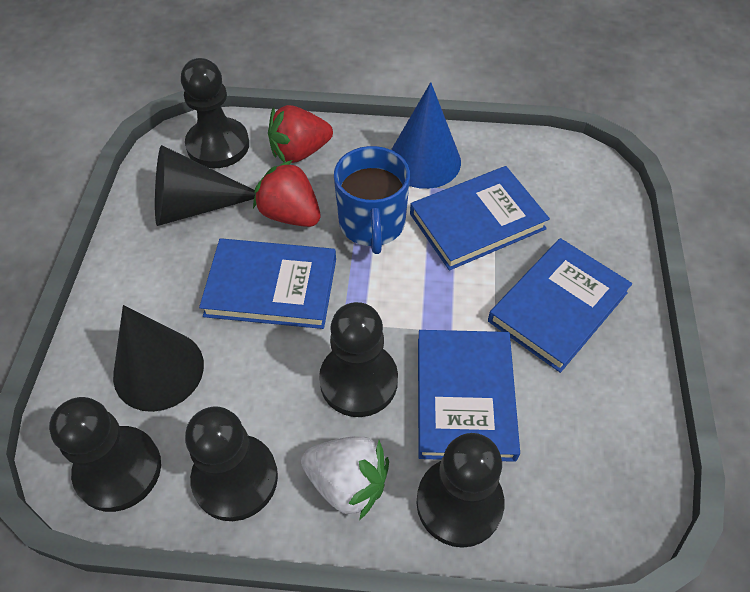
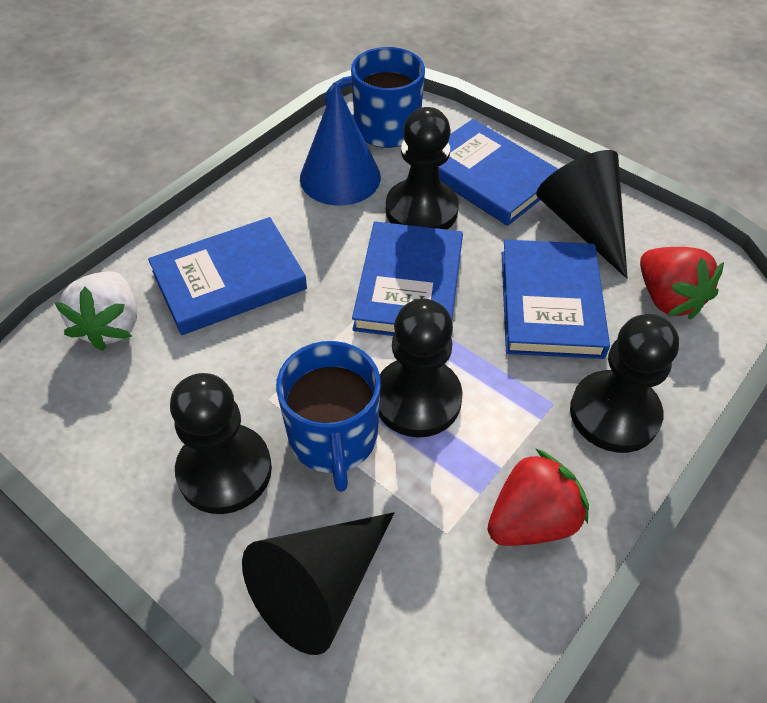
black pawn: [49,397,161,512] [181,58,249,168] [185,406,278,521] [319,302,398,417] [416,433,504,548] = 5 -> [170,373,272,514] [379,299,463,438] [386,107,459,230] [570,314,679,453] = 4
blue mug: [334,146,410,254] = 1 -> [276,341,381,492] [325,47,425,148] = 2

